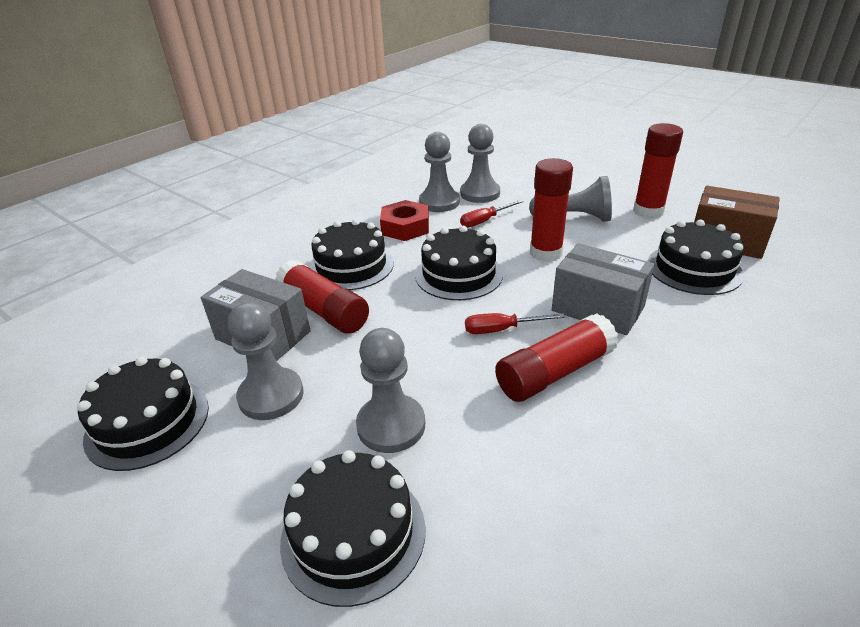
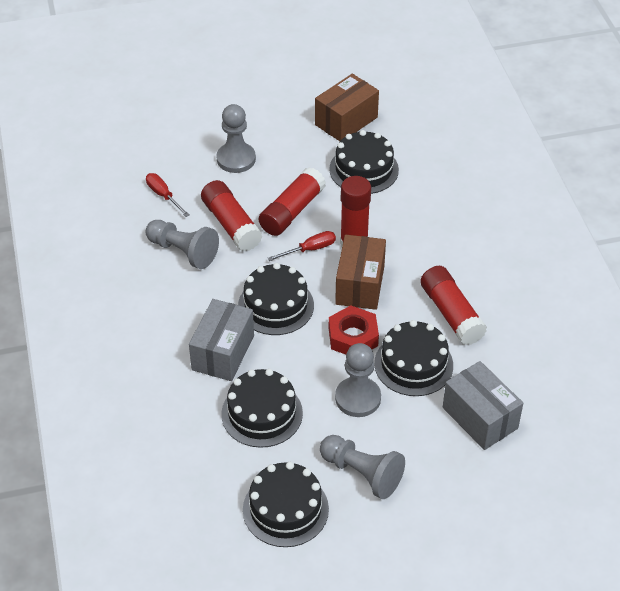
brown box: [694,186,780,259] = 1 -> [315,74,379,141] [335,235,386,310] = 2
grey pawn: [228,302,304,420] [356,328,425,453] [419,132,460,212] [460,124,500,203] [529,176,612,222] = 5 -> [146,220,219,269] [216,104,256,173] [320,435,405,499] [335,343,381,417] = 4

